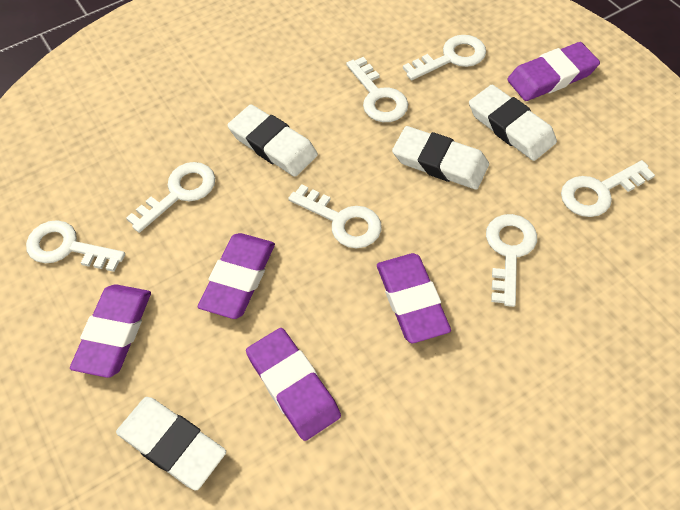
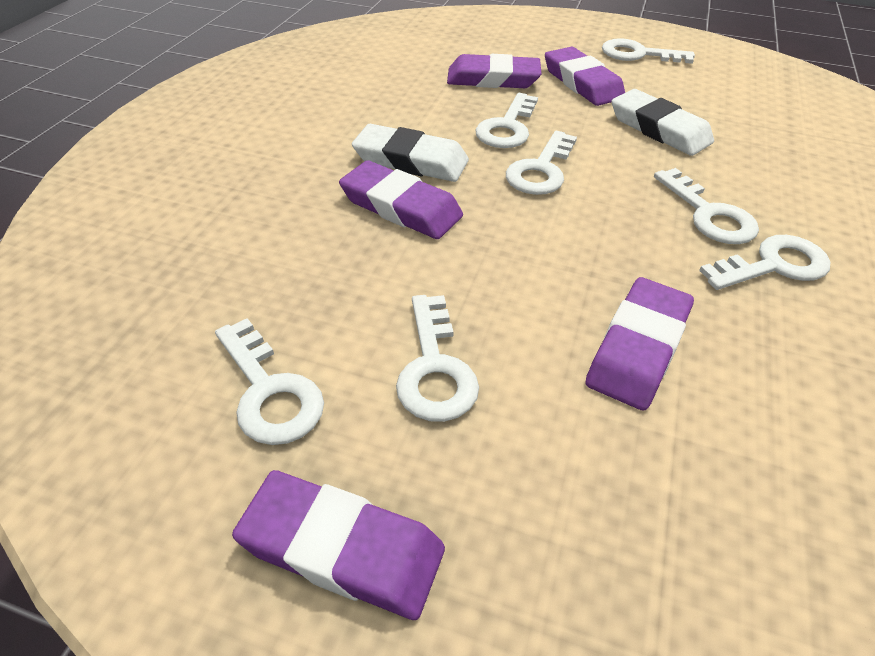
white eraser: [116,397,226,490] [228,104,318,177] [392,126,489,190] [469,85,557,161] = 4 -> [352,124,469,182] [611,89,714,156] = 2

